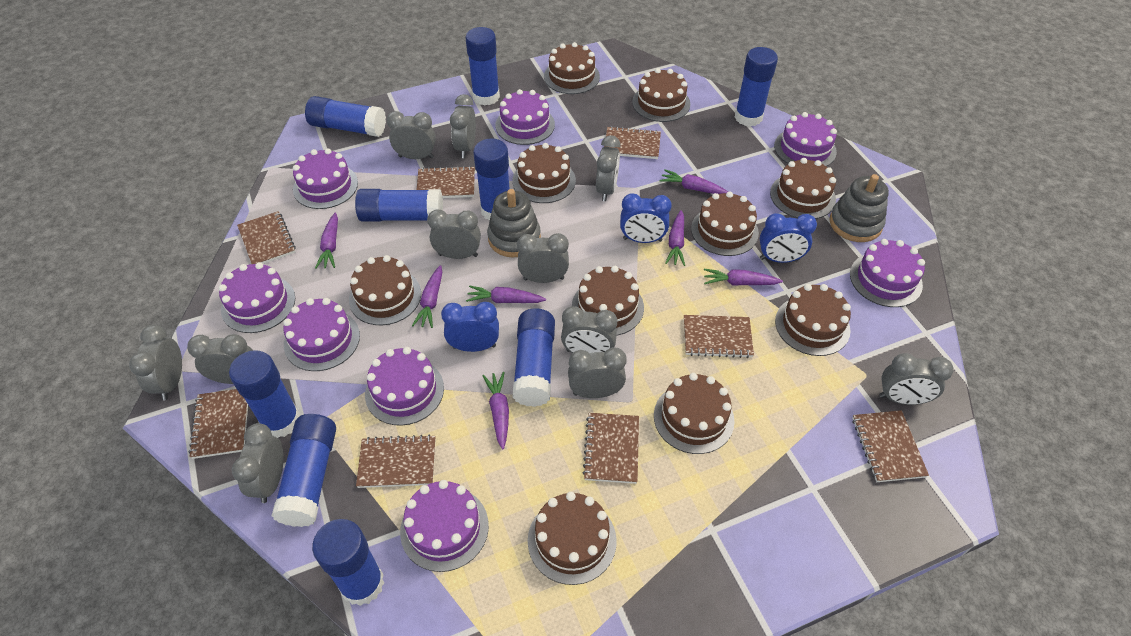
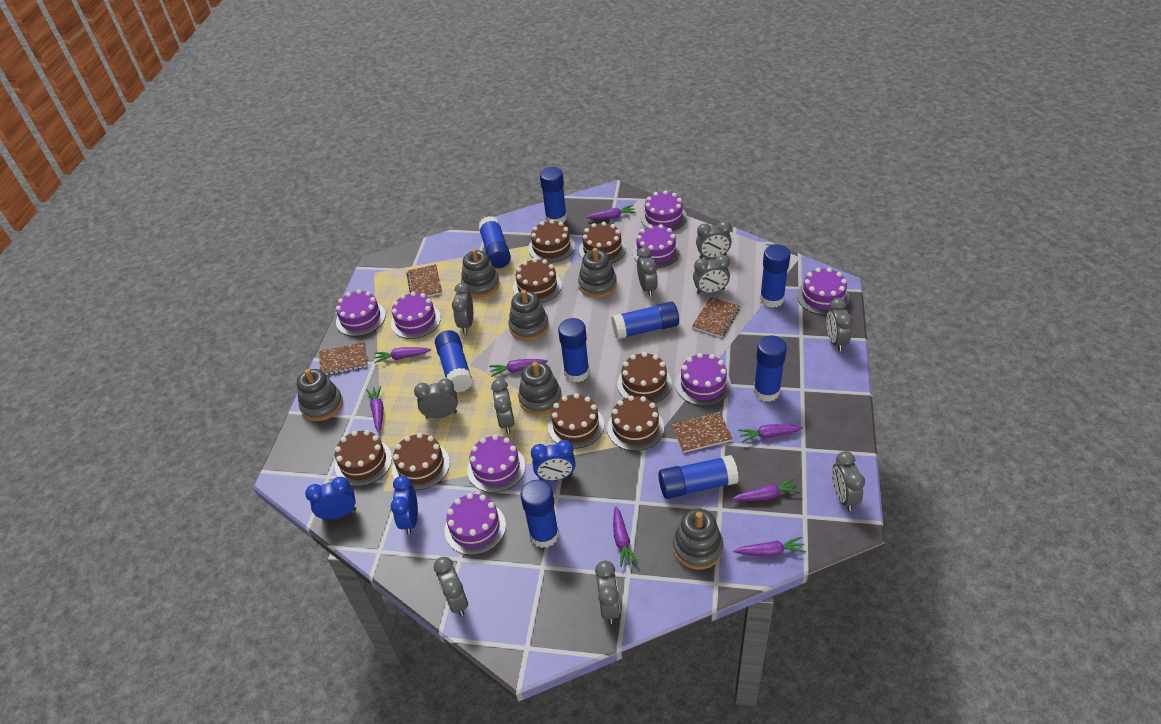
brown cake: [349,255,421,325] [512,143,576,203] [528,492,617,585] [544,42,600,94] [572,266,644,336] [632,68,690,122] [654,373,735,454] [691,191,759,256] [770,158,836,219] [775,284,851,356] = 10 -> [335,430,392,486] [392,433,450,490] [513,258,562,303] [528,220,575,263] [548,393,604,449] [579,222,626,264] [607,395,664,451] [617,352,672,403] = 8
brown notebook: [189,389,248,459] [237,211,296,264] [356,435,436,488] [417,166,475,198] [583,413,639,484] [604,126,661,159] [684,315,754,358] [852,410,929,482] = 8 -> [319,342,367,375] [406,265,442,297] [672,412,732,453] [692,297,740,338] = 4
grey clock: [129,325,182,400] [187,334,254,384] [232,423,284,503] [387,111,436,159] [427,209,481,259] [450,94,476,158] [517,233,569,283] [561,306,617,353] [568,347,627,398] [596,135,621,201] [879,353,953,405] = 11 -> [414,378,458,418] [434,557,468,616] [452,283,473,333] [491,379,514,433] [595,561,620,624] [637,247,658,297] [693,255,730,294] [696,221,732,258] [826,298,853,351] [832,451,865,511] = 10
grey stacking toy: [487,189,541,257] [830,174,889,242] = 2 -> [297,369,343,421] [461,249,500,298] [508,290,549,341] [518,362,562,415] [578,248,617,298] [673,509,723,570] = 6
purple carrot: [315,213,338,269] [412,265,442,328] [466,285,546,303] [482,372,509,449] [659,169,728,194] [665,210,685,266] [704,269,783,286] = 7 -> [366,386,384,432] [374,347,431,363] [489,359,548,377] [586,205,636,219] [613,506,638,567] [733,478,801,501] [733,537,806,557] [738,424,803,443] = 8

